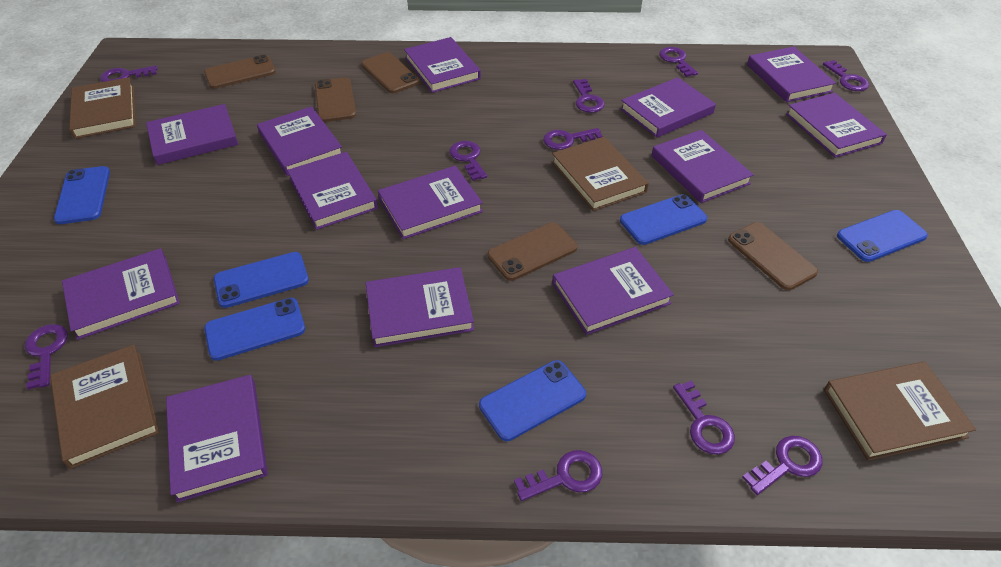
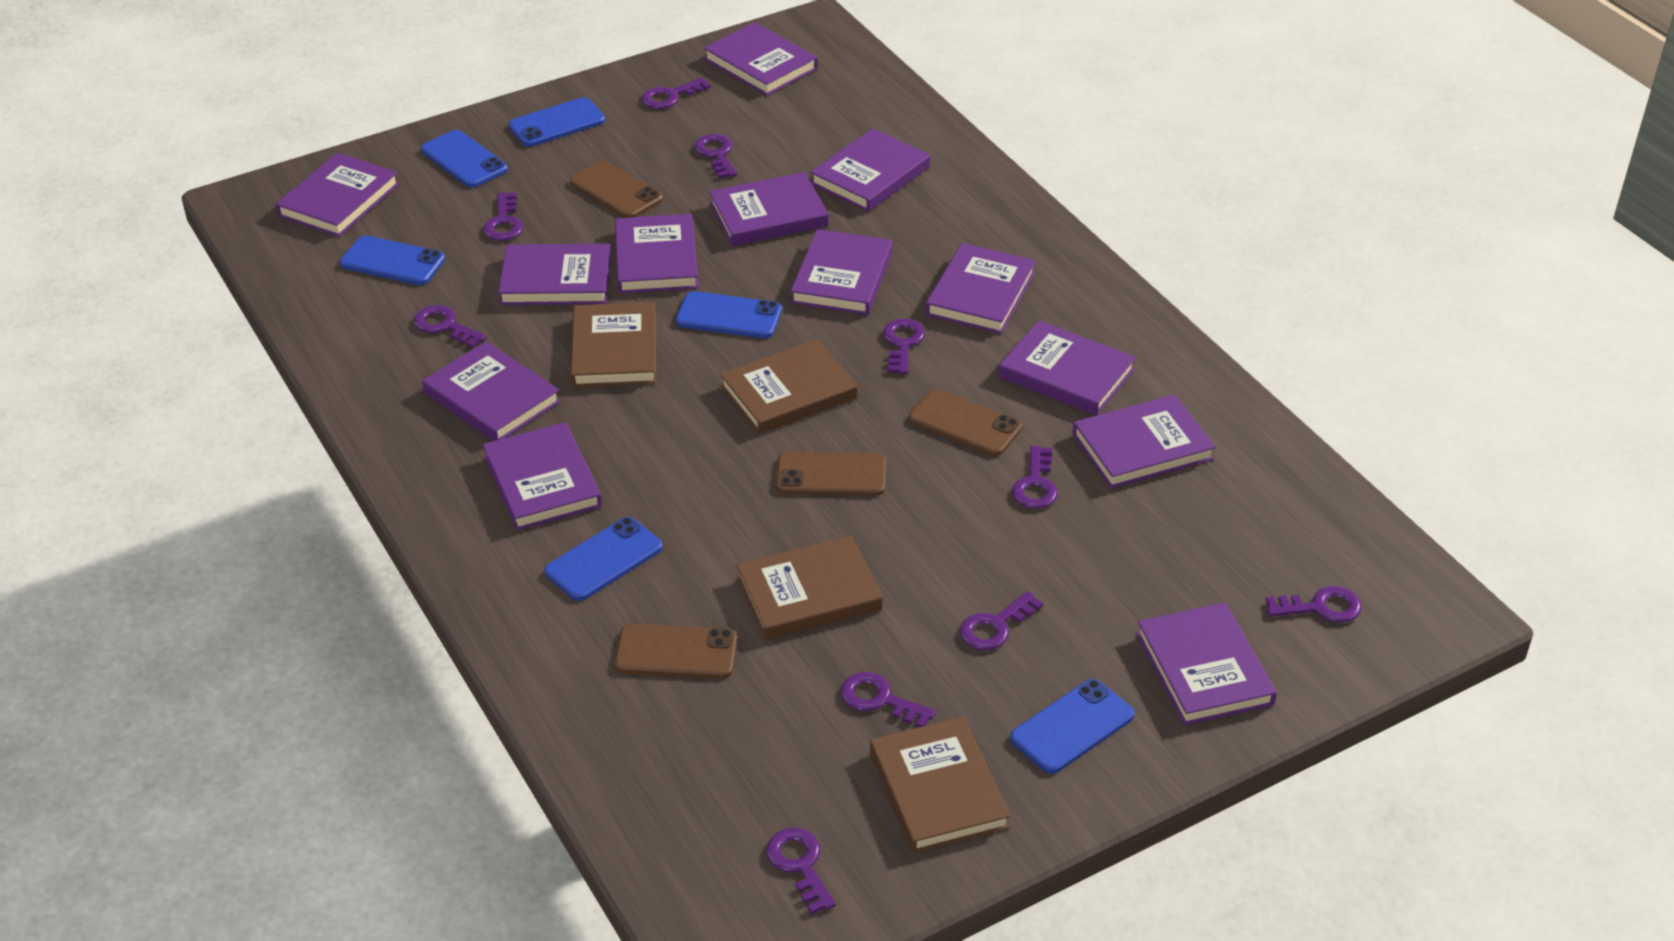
brown phone: [204,55,276,89] [315,77,356,122] [361,52,420,93] [488,222,577,281] [728,222,818,290] = 5 -> [570,160,663,218] [615,624,737,679] [776,451,886,496] [909,389,1022,456] = 4

